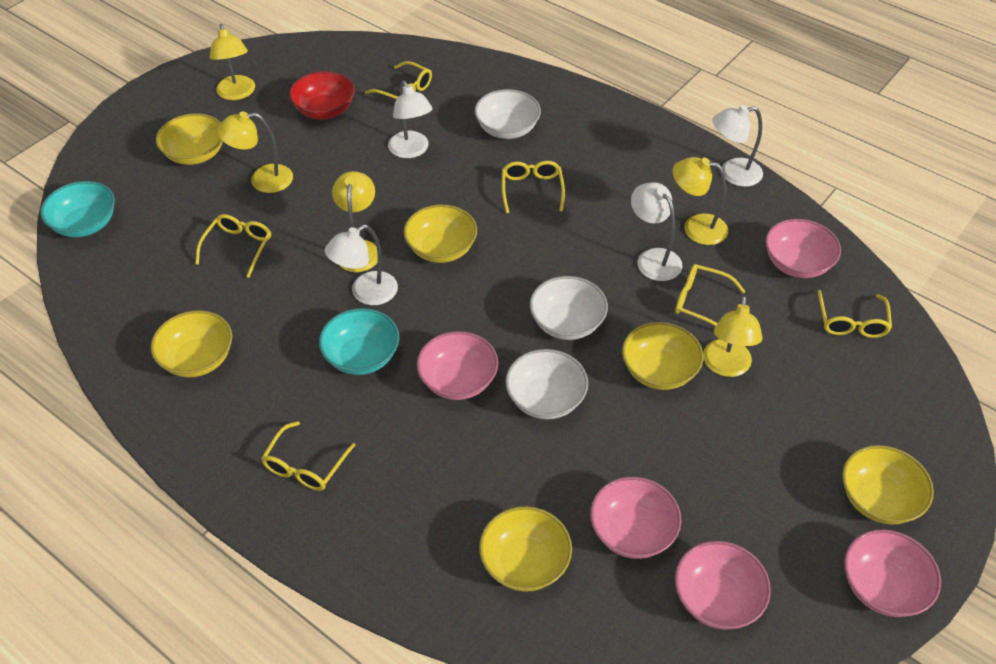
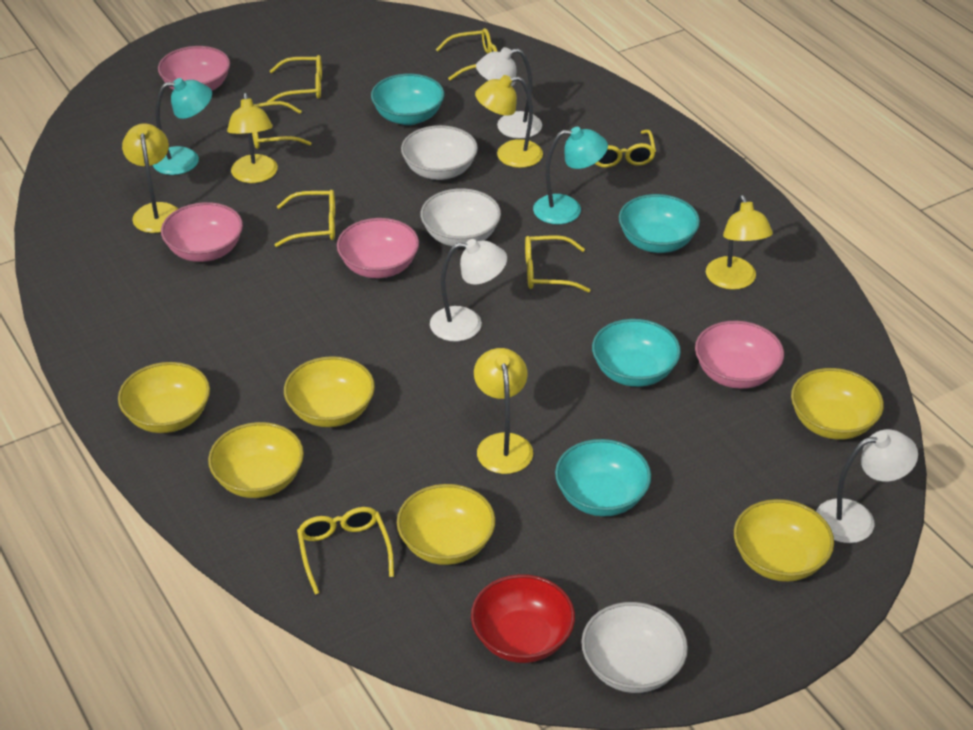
pink bowl: [417,331,498,400] [590,477,681,559] [675,541,771,630] [765,219,841,278] [844,530,941,617] = 5 -> [158,46,230,91] [161,202,243,262] [337,218,419,278] [695,321,784,389] = 4
turquoise bowl: [40,181,115,237] [319,308,399,375] = 2 -> [371,74,444,125] [555,439,651,516] [592,319,681,387] [619,194,700,253] = 4
turquoise lamp: none = 0 -> [153,78,212,175] [533,127,608,224] = 2
white lamp: [325,225,398,305] [388,80,432,158] [631,182,682,281] [712,105,763,187] = 4 -> [430,239,507,342] [476,47,542,139] [816,429,918,543] = 3
yellow glasses: [195,214,271,278] [261,421,356,491] [365,61,432,99] [502,161,565,213] [675,264,746,326] [817,290,892,338] = 6 -> [252,101,312,149] [267,55,322,102] [275,190,335,247] [297,507,394,594] [436,28,498,81] [525,235,591,293] [595,130,656,168] = 7

